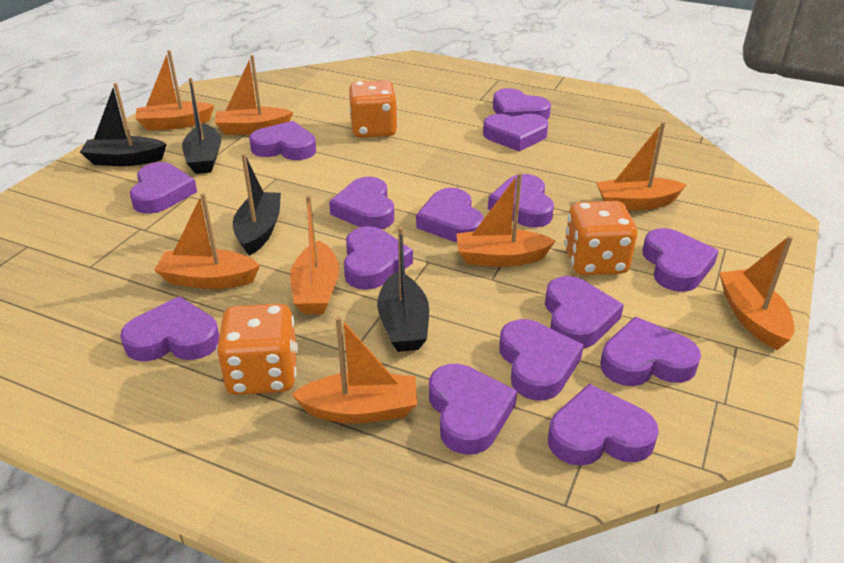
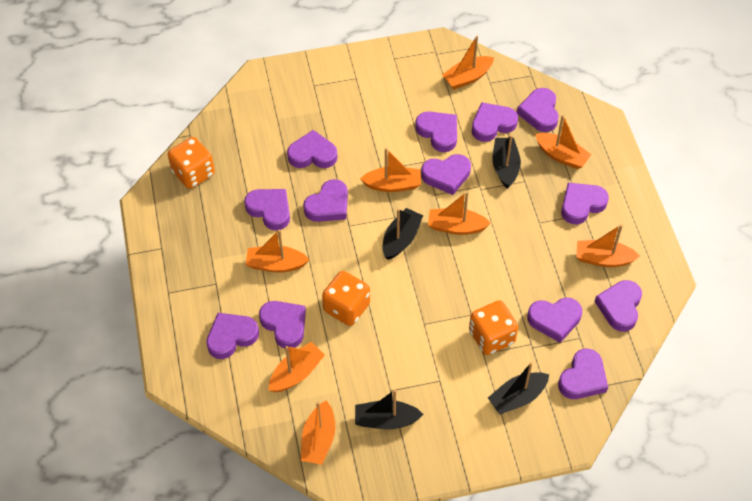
purple heart: [120,296,219,362] [130,162,197,214] [249,121,316,160] [329,177,394,229] [344,226,413,290] [416,188,484,242] [429,364,517,455] [483,114,548,151] [488,174,554,228] [493,88,551,120] [499,319,584,400] [545,276,624,348] [548,384,659,466] [600,317,701,386] [642,228,719,292] = 15 -> [206,313,259,359] [244,189,290,230] [259,301,306,348] [287,130,338,168] [303,179,348,222] [415,111,457,152] [421,154,471,195] [472,102,518,142] [517,88,559,132] [527,298,582,343] [558,349,608,399] [561,183,609,224] [594,280,642,332] = 13

